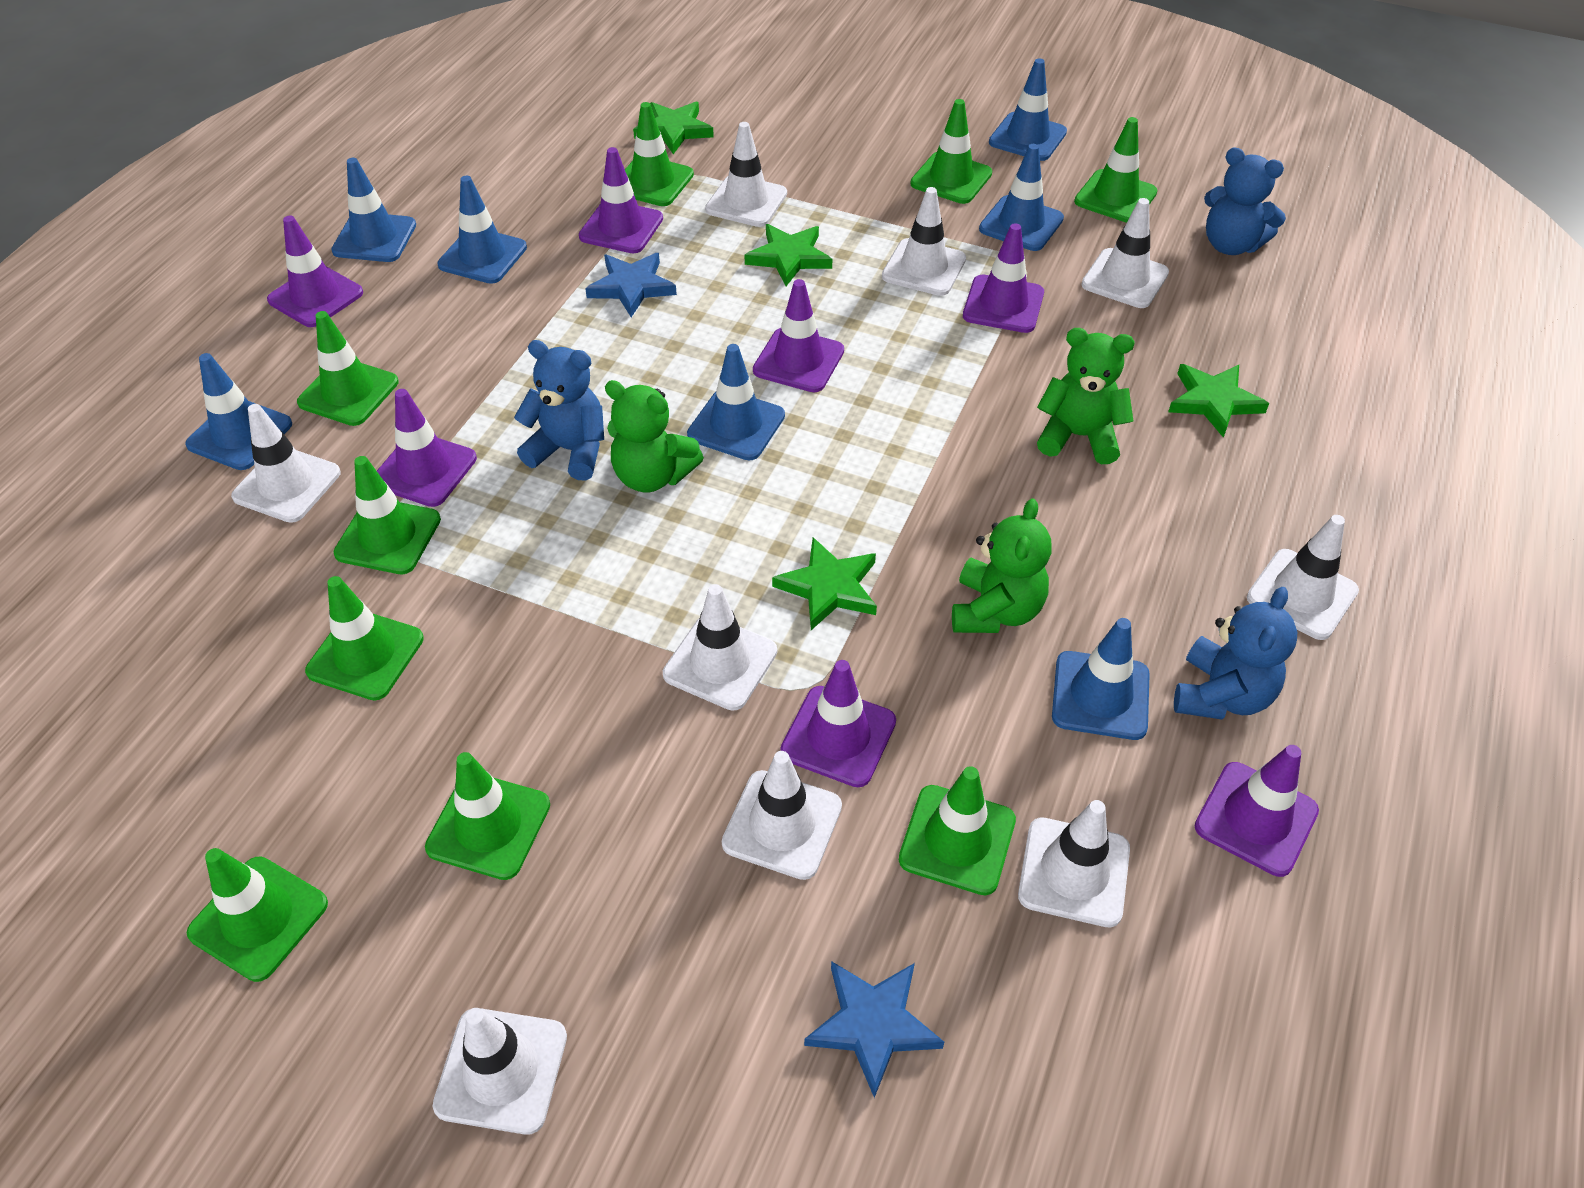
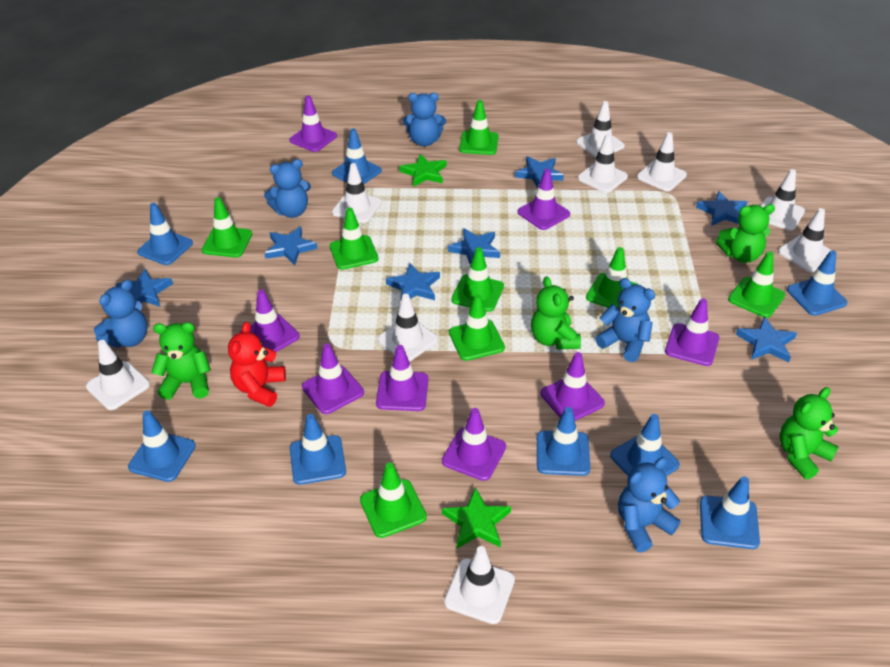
blue star: [585,253,677,317] [804,961,944,1098] = 2 -> [116,269,173,307] [264,227,318,265] [386,263,440,300] [448,228,500,265] [515,156,564,188] [696,191,747,226] [736,316,797,362] = 7
blue teddy bear: [514,340,604,480] [1174,587,1297,720] [1204,147,1286,255] = 3 -> [94,279,148,348] [264,159,311,218] [403,93,446,146] [595,278,655,362] [618,457,681,552] = 5
blue traffic cone: [185,353,292,470] [331,158,416,262] [437,176,527,284] [687,344,785,460] [979,144,1064,251] [989,58,1067,161] [1052,618,1150,740] = 7 -> [128,410,196,482] [137,203,193,265] [290,414,346,485] [332,128,382,184] [537,407,590,476] [610,414,680,476] [700,476,760,549] [787,251,847,316] = 8
green star: [633,102,714,154] [744,224,832,286] [772,537,877,630] [1168,364,1269,438] = 4 -> [399,154,446,187] [442,487,511,548] = 2
green teddy bear: [605,380,704,492] [952,498,1051,633] [1037,328,1135,464] = 3 -> [151,322,211,400] [531,276,581,350] [716,204,775,263] [779,387,838,480] = 4
green traffic cone: [187,848,328,982] [297,311,398,426] [305,576,424,700] [333,456,441,574] [425,752,550,880] [625,102,694,206] [899,766,1016,895] [910,99,992,204] [1074,117,1158,223] = 9 -> [202,197,252,257] [330,207,379,270] [360,463,427,538] [449,294,505,361] [451,247,504,312] [459,100,499,155] [586,247,639,308] [728,251,785,318] = 8
purple traffic cone: [267,216,363,327] [377,389,477,507] [579,147,663,253] [753,279,844,392] [780,660,896,787] [963,223,1044,333] [1195,745,1319,877] = 7 -> [241,290,300,352] [289,95,337,152] [302,343,364,414] [376,345,429,411] [442,408,506,481] [518,169,570,230] [541,352,605,421] [665,298,719,366] = 8
red teddy bear: none = 0 -> [228,322,286,407] = 1

